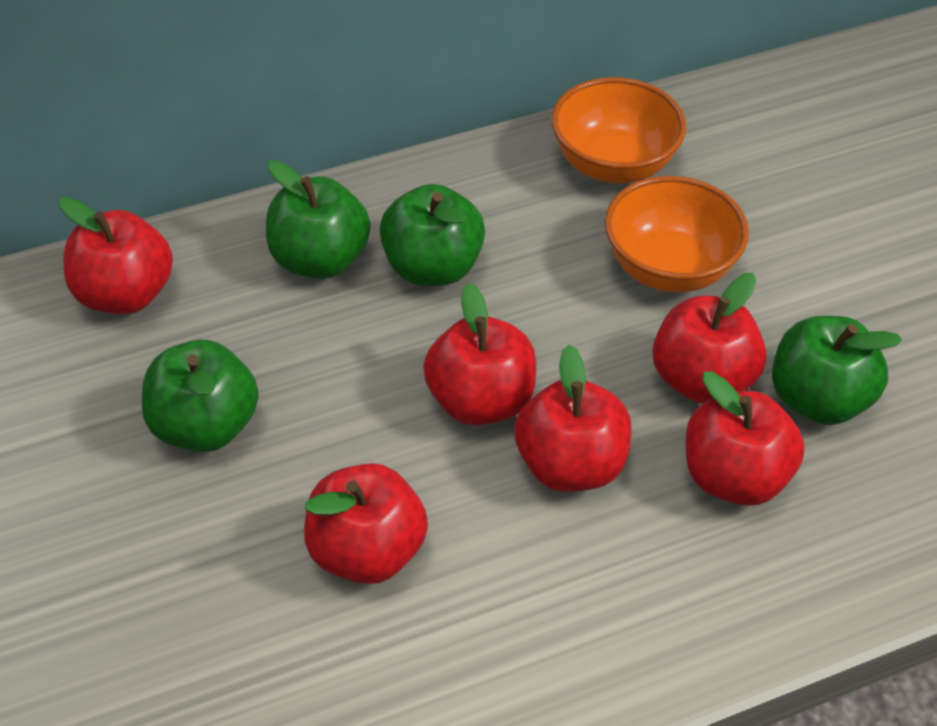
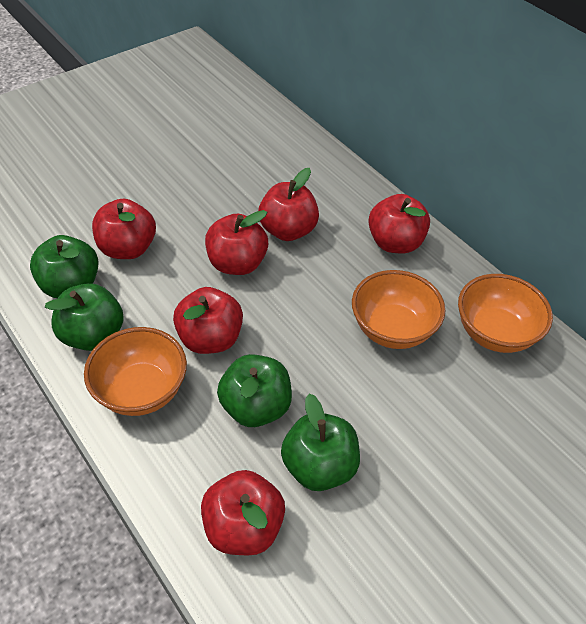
orange bowl: [551,77,686,183] [605,176,749,292] = 2 -> [84,327,187,416] [352,270,445,349] [458,274,553,353] = 3

